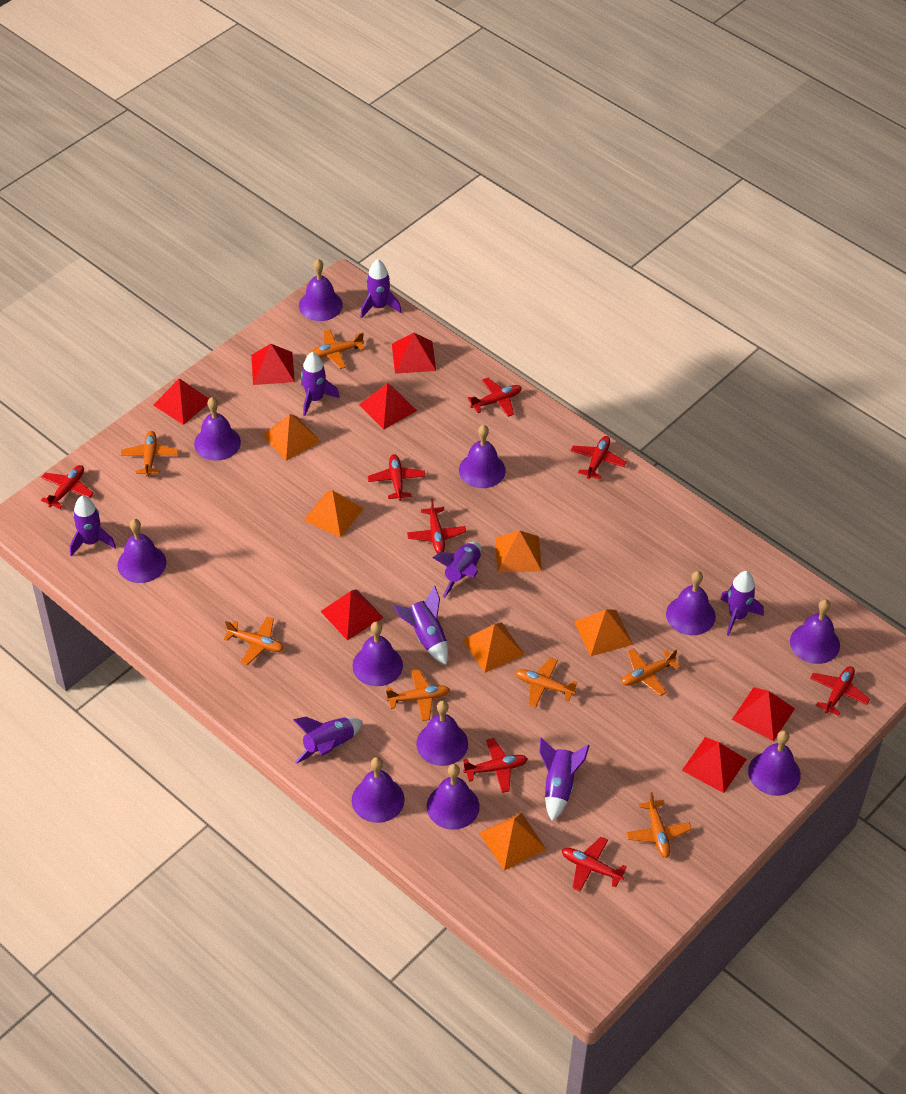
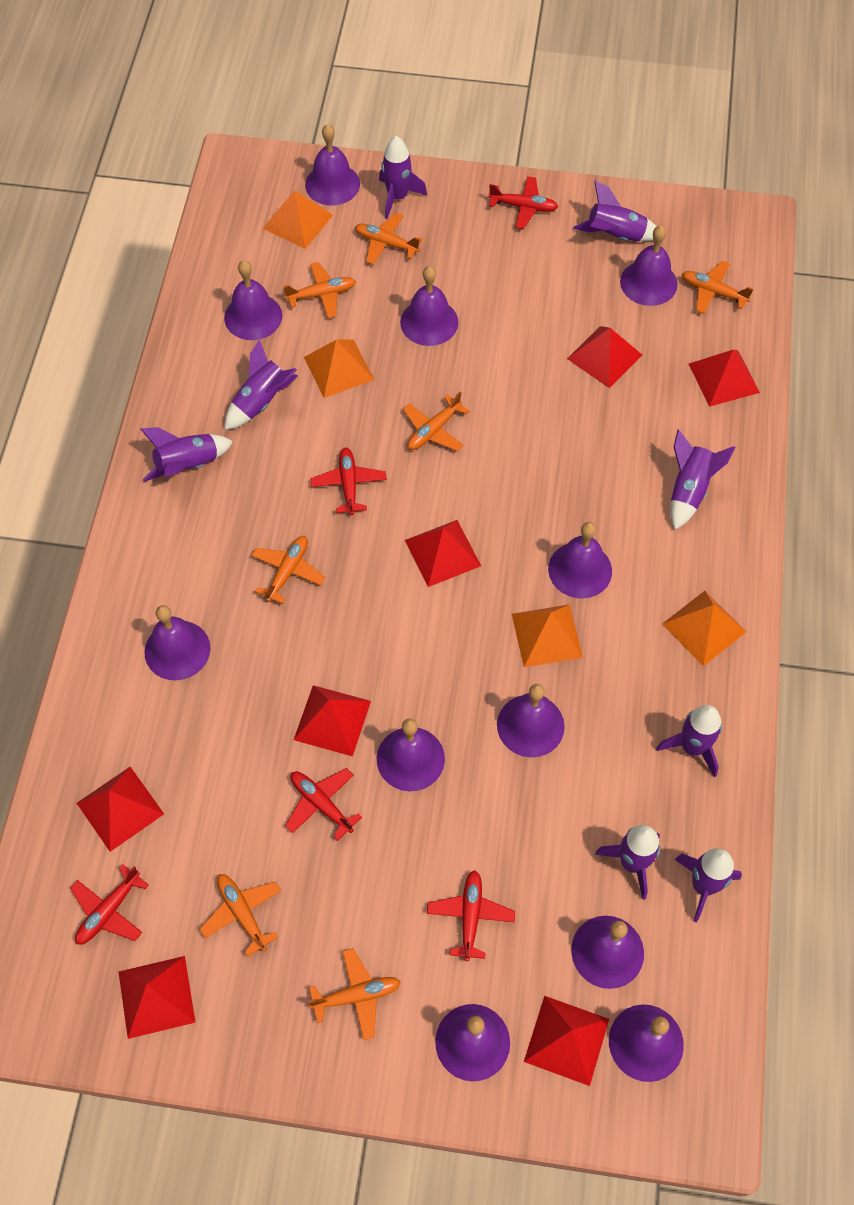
orange pyramid: [262,414,321,461] [304,490,364,538] [463,623,524,673] [480,812,547,870] [495,530,542,573] [574,609,633,657] = 6 -> [263,191,333,249] [304,340,374,398] [512,604,583,667] [662,591,746,666] = 4
red plane: [41,465,94,509] [368,454,426,501] [407,499,466,553] [463,738,528,793] [468,378,522,417] [562,837,627,892] [571,436,627,480] [810,666,870,716] = 8 -> [70,865,149,945] [285,768,362,841] [310,447,387,515] [427,870,515,961] [489,176,558,229] = 5

